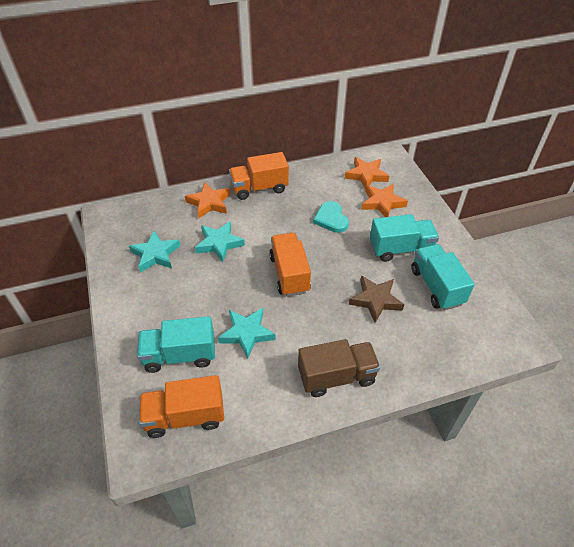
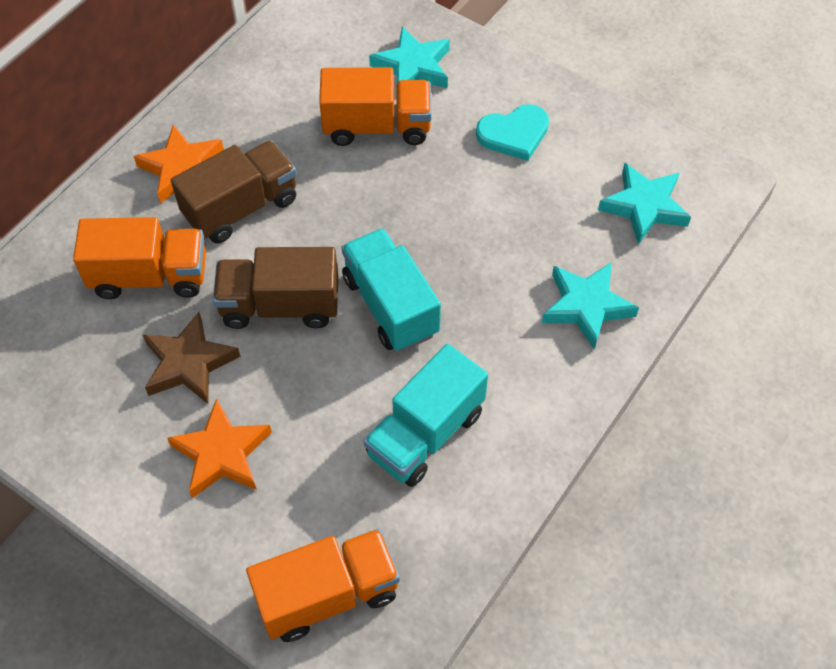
brown truck: [298,339,381,397] = 1 -> [171,140,297,244] [213,247,338,329] = 2
orange star: [185,182,230,219] [345,157,389,190] [362,184,408,217] = 3 -> [134,124,224,203] [167,398,272,498] = 2
turquoise truck: [137,316,215,373] [370,214,439,262] [411,244,475,310] = 3 -> [341,228,441,352] [364,344,488,487] = 2

